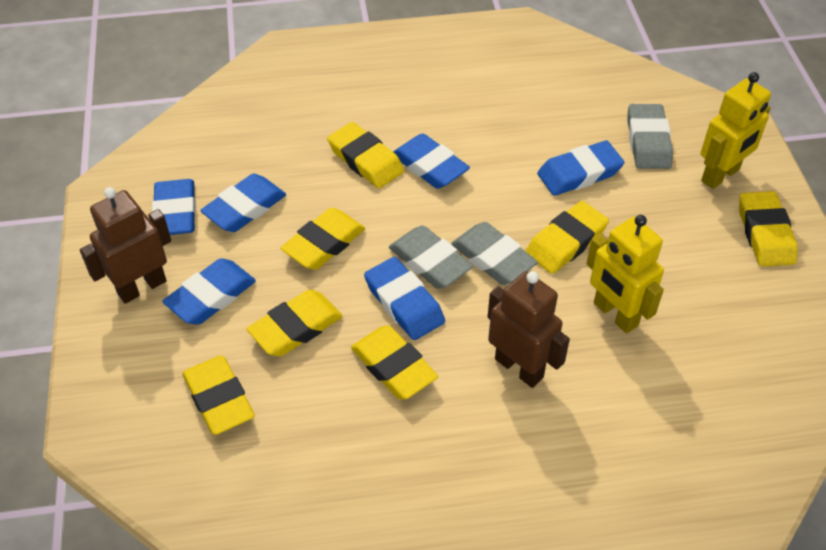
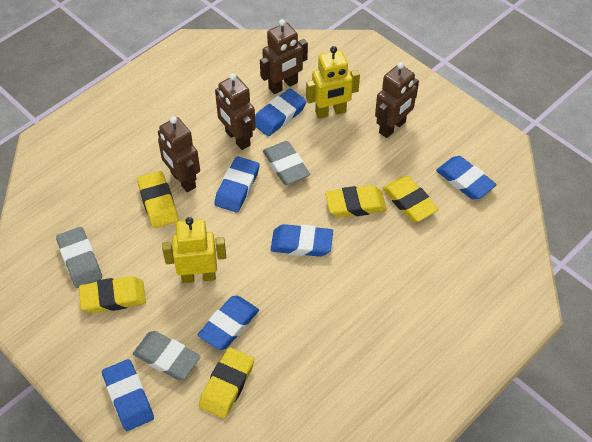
brown robot: [80,187,171,304] [488,271,570,388] = 2 -> [158,116,200,192] [215,74,256,150] [260,19,308,94] [375,62,419,138] = 4
yellow eraser: [182,356,255,435] [247,290,343,356] [281,208,365,270] [327,122,404,188] [351,326,438,399] [525,201,609,274] [739,191,798,267] = 7 -> [79,276,146,313] [137,171,178,228] [199,347,254,418] [325,185,387,218] [383,176,439,222] = 5

